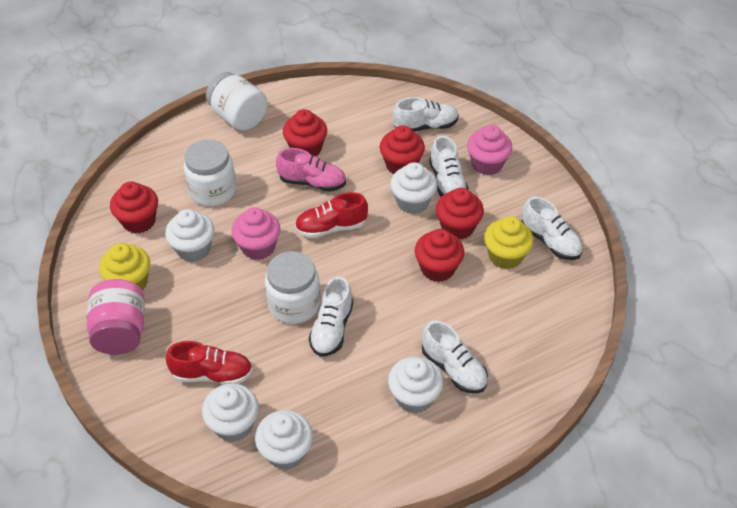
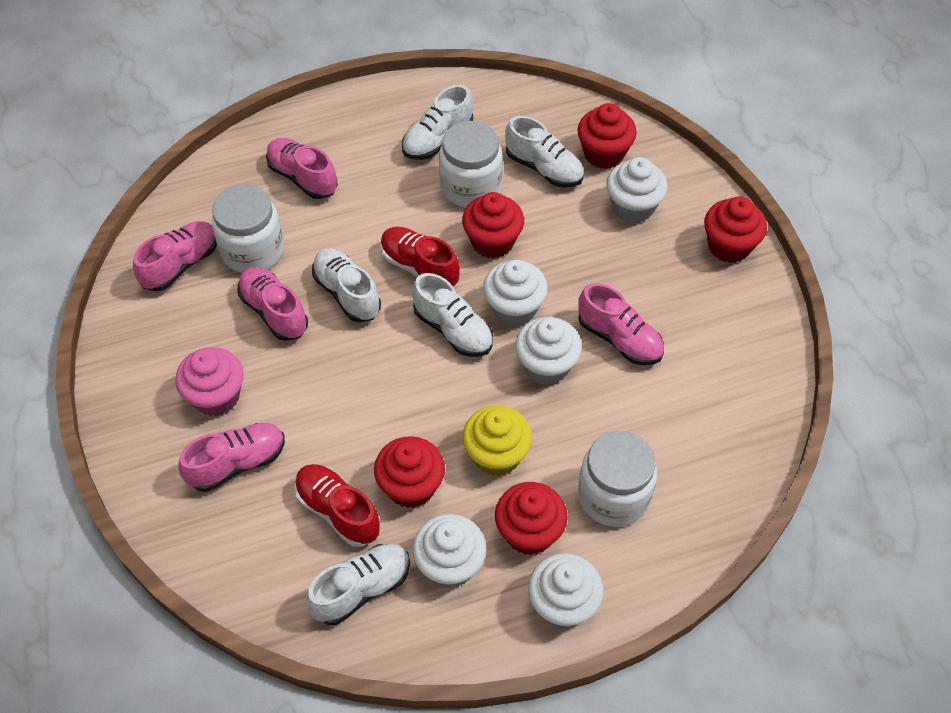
pink cupcake: [232,207,280,260] [467,125,512,175] = 2 -> [175,347,244,416] = 1
pink jar: [87,279,145,355] = 1 -> none = 0
pink shoe: [276,148,346,192] = 1 -> [133,221,217,291] [178,423,285,492] [237,267,308,341] [266,138,338,199] [578,283,664,365] = 5
yellow cupcake: [99,243,150,290] [484,216,534,269] = 2 -> [462,405,532,476] = 1

